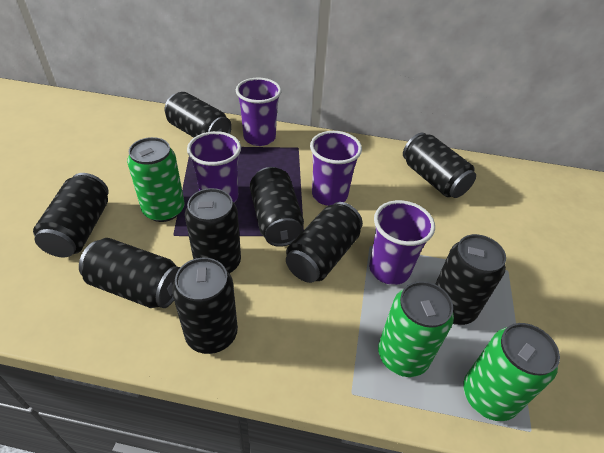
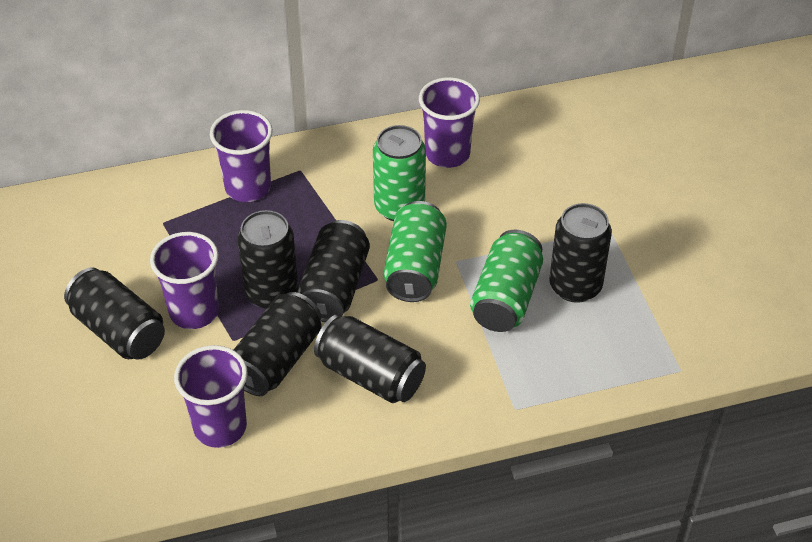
black can: [33,173,109,257] [79,238,180,308] [165,92,232,138] [172,258,238,354] [185,188,241,274] [250,167,304,247] [286,202,363,283] [403,133,476,198] [435,234,506,325] = 9 -> [64,267,165,360] [234,292,322,396] [237,210,298,309] [298,220,370,322] [314,314,426,403] [549,203,612,303] = 6

